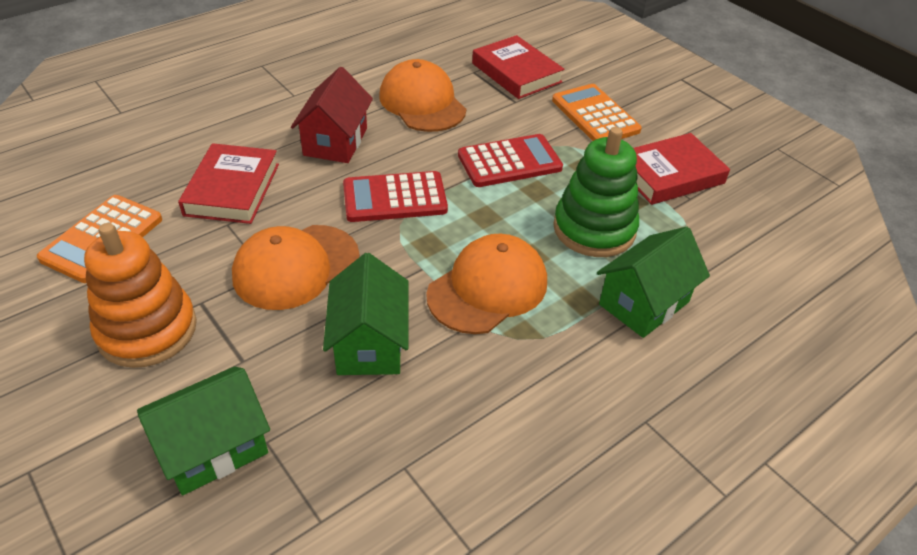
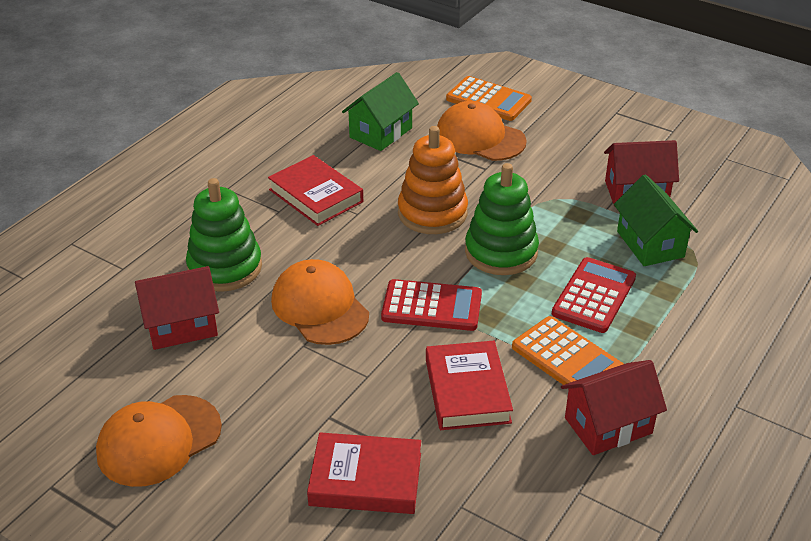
green house: [137,366,270,495] [323,253,409,375] [597,227,710,338] = 3 -> [342,72,419,151] [614,174,698,266] = 2
green stacking toy: [553,127,639,257] = 1 -> [186,178,262,292] [465,163,539,275] = 2
red house: [291,67,373,163] = 1 -> [135,266,219,350] [561,360,667,455] [604,140,679,204] = 3

